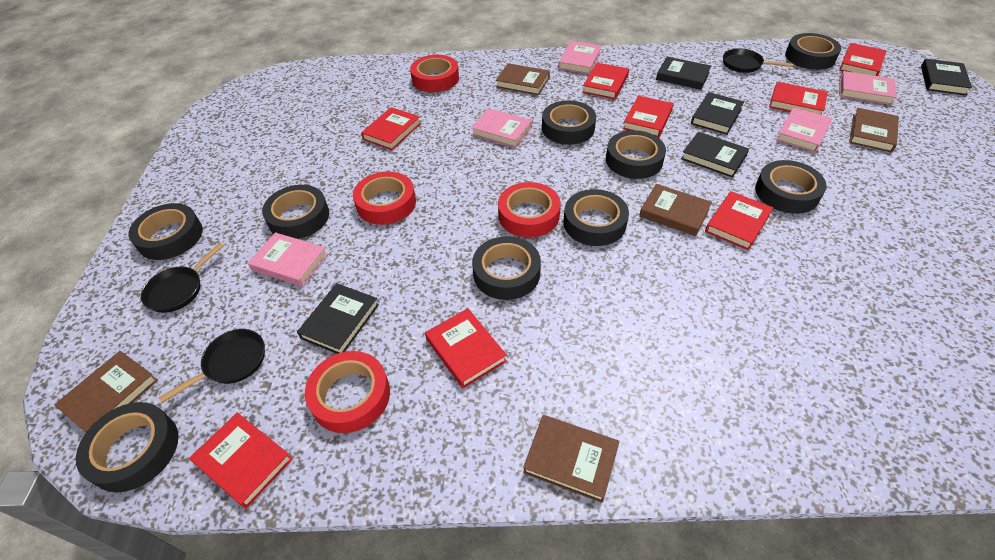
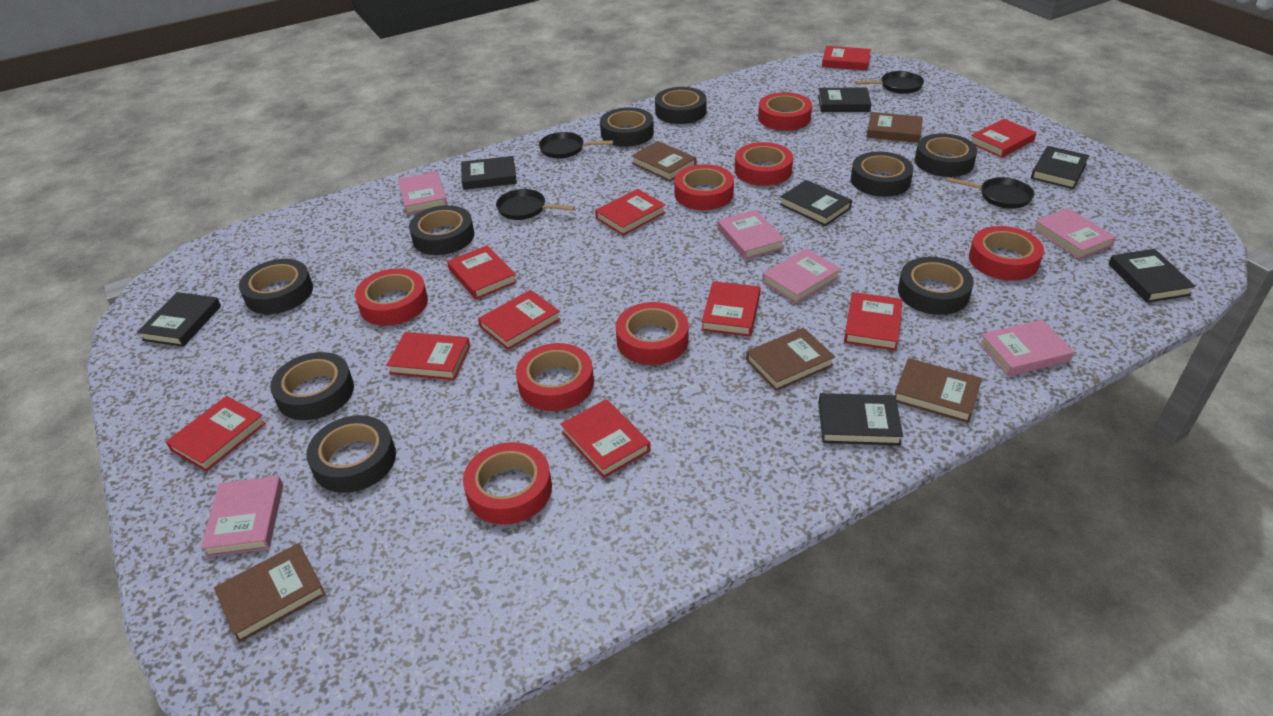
black book: [297,283,379,354] [656,57,711,90] [681,132,749,178] [691,92,744,135] [921,59,972,96] = 5 -> [138,292,221,347] [461,156,517,190] [780,180,852,226] [818,87,871,112] [818,393,903,446] [1031,146,1089,189] [1108,249,1196,303] = 7
black pan: [141,243,224,313] [159,329,265,403] [723,48,793,73] = 3 -> [496,189,575,220] [539,132,614,159] [855,71,924,94] [946,177,1035,209] = 4
pink book: [248,232,328,287] [471,108,532,148] [558,41,602,74] [776,107,832,153] [840,71,897,105] = 5 -> [201,476,283,557] [398,171,447,214] [717,210,785,260] [762,248,841,304] [979,320,1074,376] [1033,208,1116,259] = 6
red book: [189,413,293,509] [361,107,421,150] [425,308,507,388] [582,63,629,99] [623,96,673,138] [705,191,773,250] [769,82,828,115] [839,43,886,76] = 8 -> [166,396,266,472] [386,332,470,380] [447,245,517,300] [478,290,561,350] [560,399,650,478] [595,189,666,236] [701,281,760,337] [822,46,871,70] [844,292,903,351] [971,119,1037,158] = 10
red tape: [305,351,390,433] [353,171,416,225] [410,55,459,92] [498,182,561,238] = 4 -> [355,268,428,326] [463,442,552,525] [516,343,594,411] [616,302,689,365] [674,164,734,210] [735,142,793,186] [758,92,812,131] [969,226,1044,281] = 8

